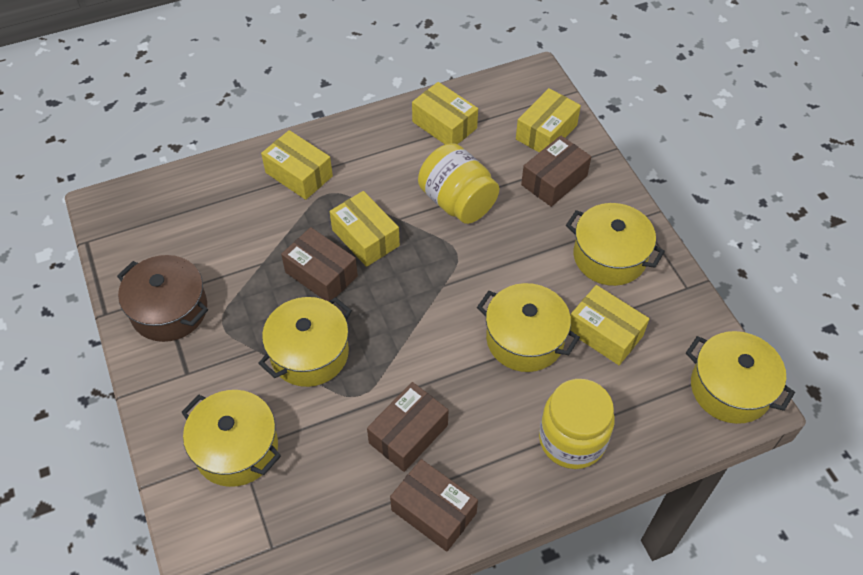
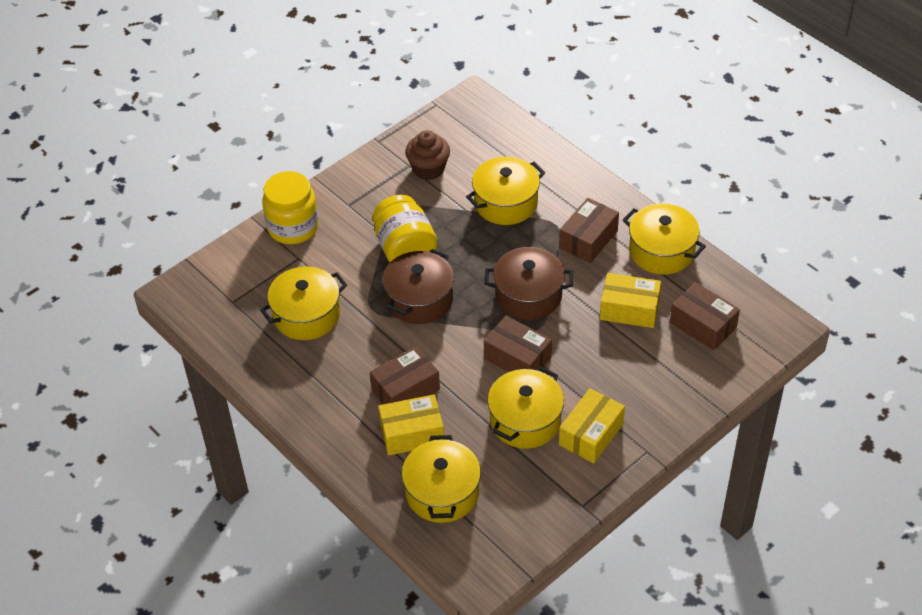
brown cupcake: none = 0 -> [405,130,450,180] = 1
brown pot: [117,255,208,342] = 1 -> [383,249,454,324] [484,247,573,320] = 2
yellow box: [261,130,333,200] [330,191,400,267] [412,82,478,144] [516,88,581,152] [570,285,649,365] = 5 -> [378,394,444,455] [559,388,625,463] [600,273,661,328] = 3

